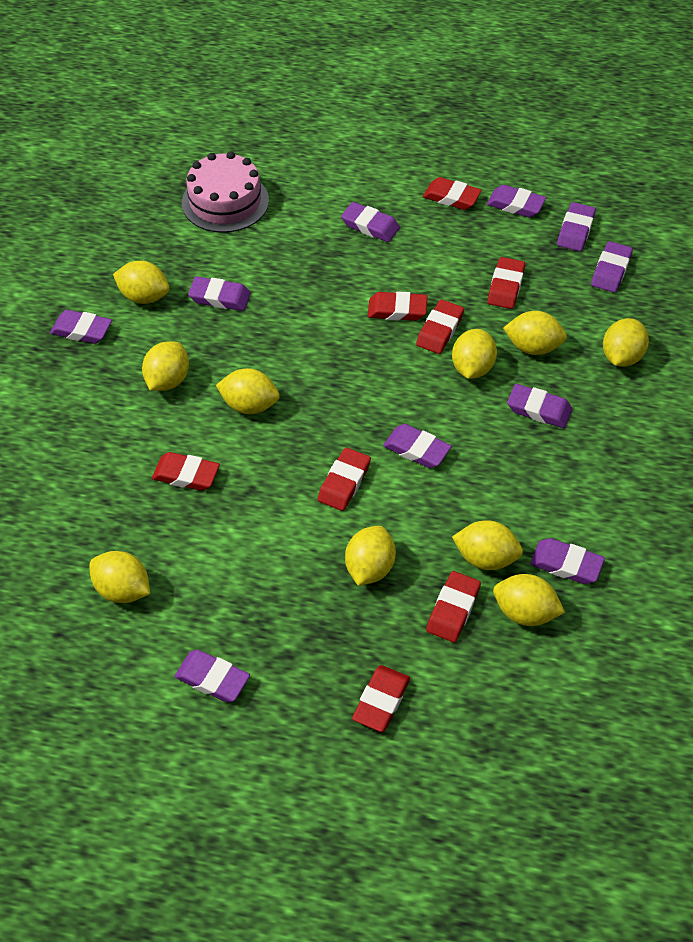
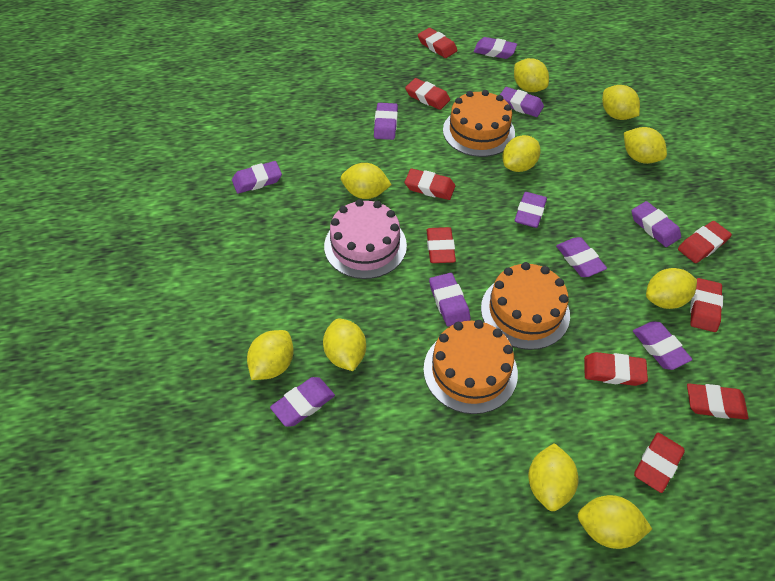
orange cake: none = 0 -> [423,320,518,414] [443,90,515,157] [481,262,570,350] = 3
red eraser: [152,452,220,491] [318,448,371,511] [352,665,410,732] [368,291,427,321] [416,299,464,354] [423,177,482,210] [426,571,481,643] [487,257,525,309] = 8 -> [405,78,450,110] [405,169,455,200] [418,28,457,58] [426,227,456,263] [584,352,648,386] [634,433,685,493] [678,221,732,263] [687,383,748,420] [690,278,723,332] = 9

